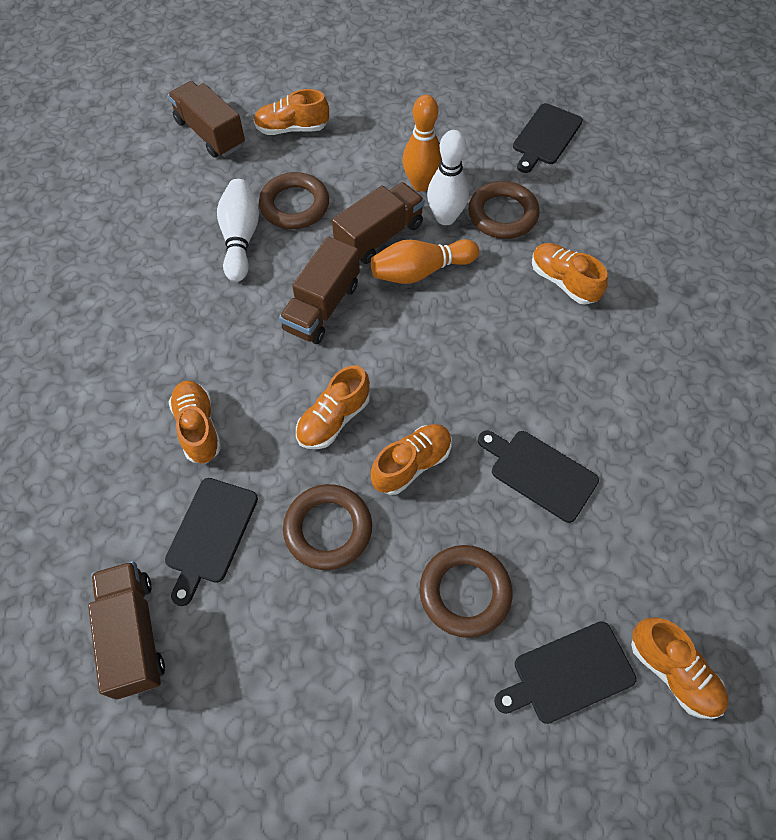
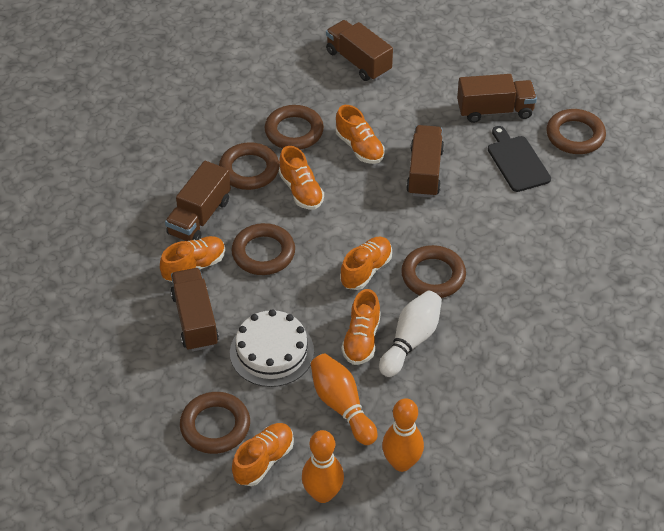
black cutting board: [165,478,258,606] [478,431,599,523] [494,621,636,724] [513,103,583,173] = 4 -> [488,126,551,192] = 1
brown ring: [259,172,329,229] [283,484,372,570] [420,545,513,638] [468,181,540,239] = 4 -> [180,392,250,454] [219,142,280,190] [231,223,295,275] [265,105,324,150] [401,245,466,298] [546,109,606,154] = 6
brown truck: [88,561,165,700] [168,81,245,158] [279,236,360,344] [332,182,425,264] = 4 -> [165,161,231,241] [170,268,219,351] [326,20,393,81] [406,125,444,198] [457,74,537,123] = 5
orange bowling pin: [371,239,479,284] [402,95,442,192] = 2 -> [302,430,344,503] [311,354,378,445] [382,398,424,472] = 3
white bowling pin: [217,179,259,282] [427,130,469,225] = 2 -> [379,291,442,377] = 1
white cake: none = 0 -> [230,309,314,387] = 1

